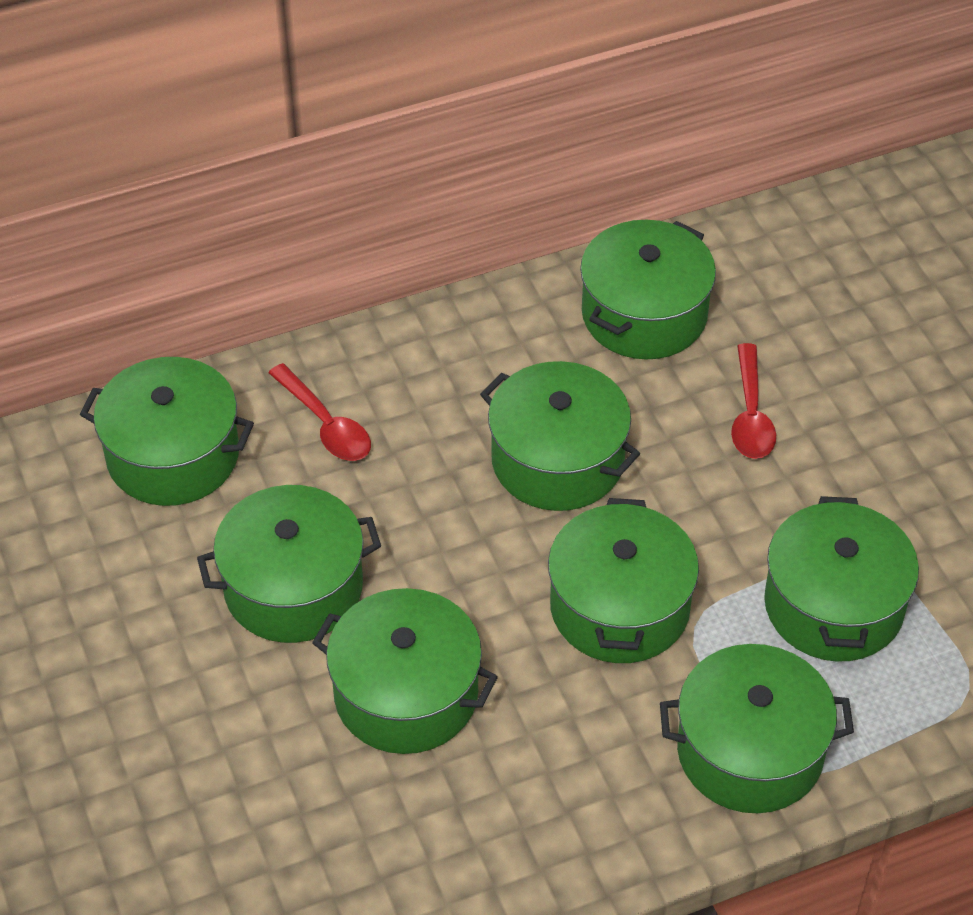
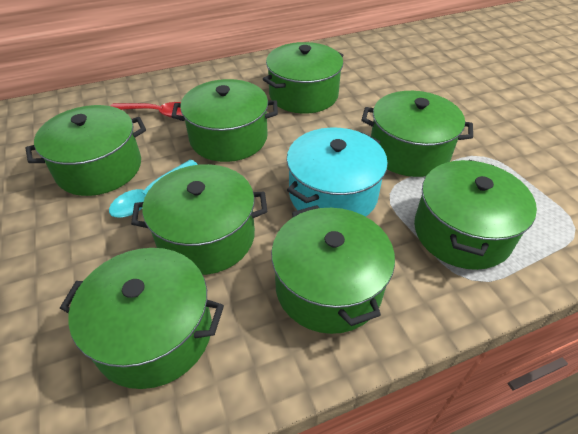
red spoon: [268,363,371,461] [731,343,776,459] = 2 -> [111,102,183,118] = 1
turquoise pot: none = 0 -> [287,127,388,217] = 1
turquoise spoon: none = 0 -> [109,160,198,217] = 1

